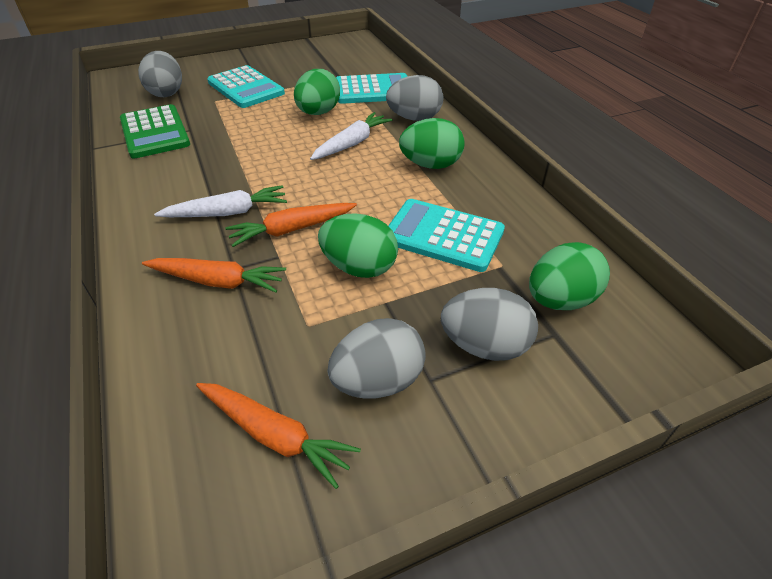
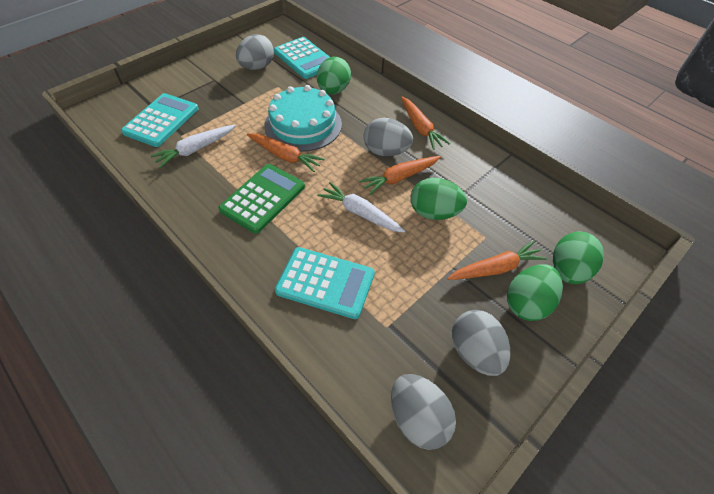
orange carrot: [142,258,286,293] [196,383,361,489] [225,203,357,247] = 3 -> [247,133,325,172] [359,156,441,195] [401,97,450,150] [447,241,547,280] = 4
turquoise cake: none = 0 -> [264,85,342,152] = 1

